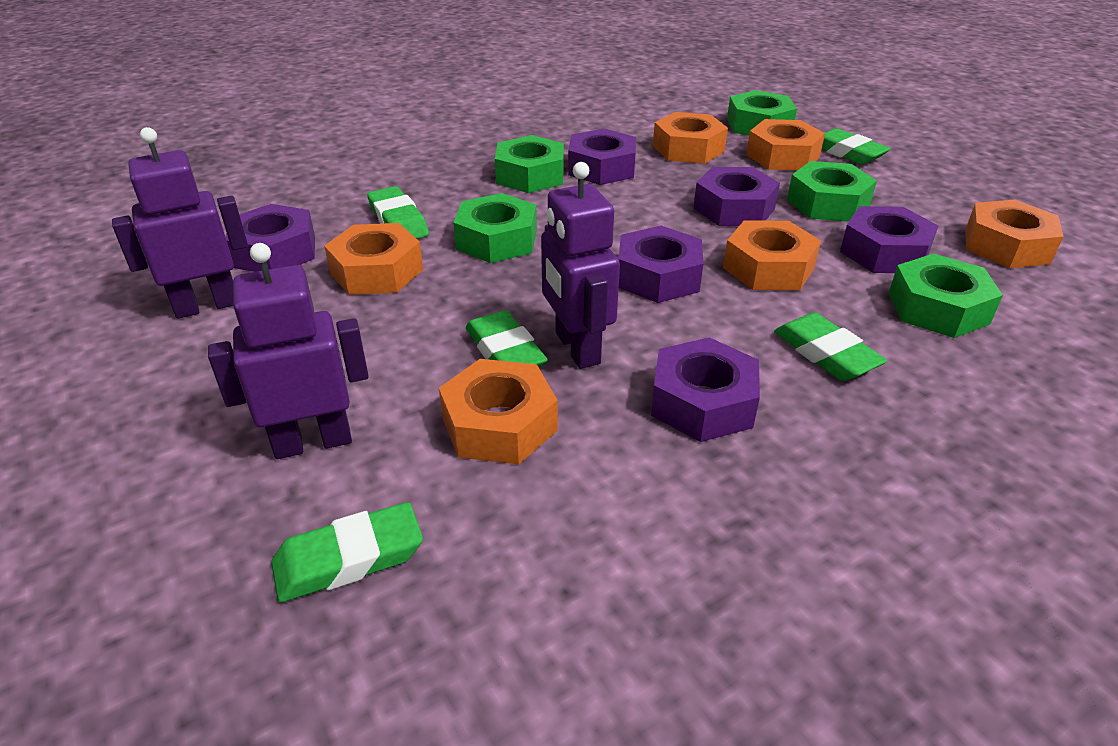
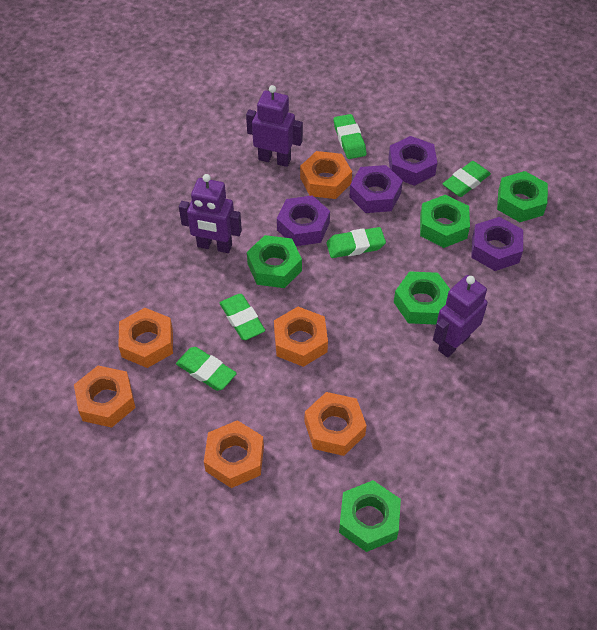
purple nut: [226,204,315,272] [568,128,636,185] [619,226,703,303] [651,337,760,442] [693,167,780,226] [840,206,938,273] = 6 -> [277,195,330,246] [349,165,403,213] [388,136,437,186] [471,217,523,271] = 4

